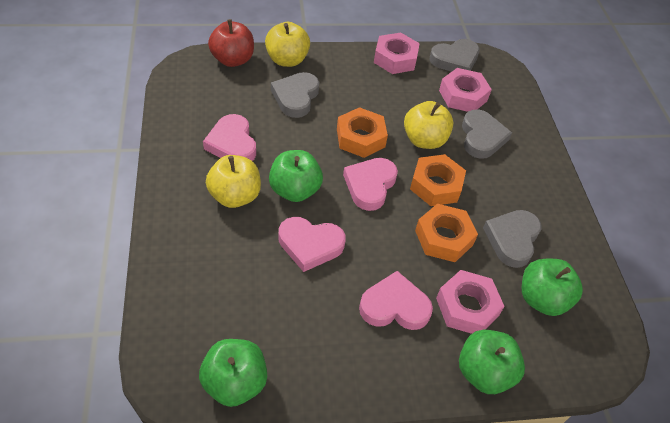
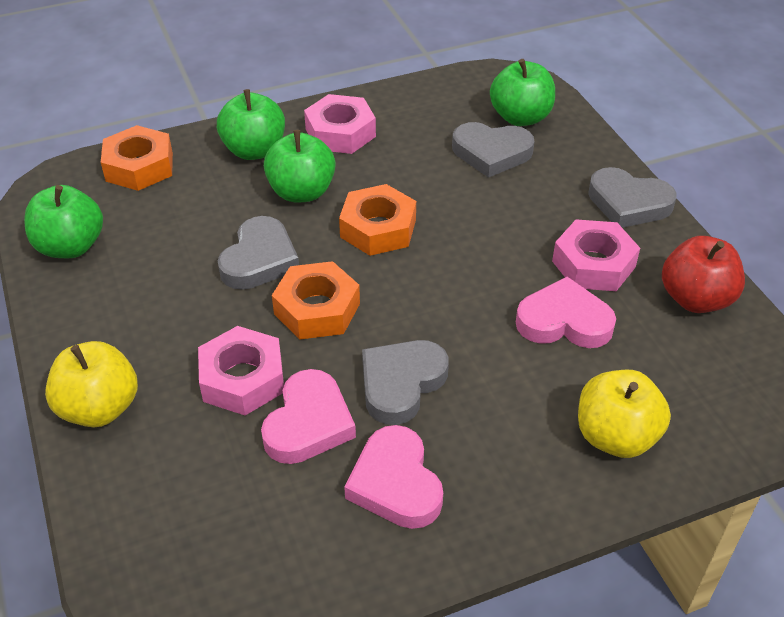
pink heart: [203,114,256,161] [279,217,345,272] [343,158,398,211] [359,271,433,330] = 4 -> [261,369,356,464] [344,425,443,529] [516,277,616,348] = 3
yellow apple: [206,155,261,208] [265,22,310,67] [404,101,454,149] = 3 -> [45,341,138,427] [578,370,671,458] = 2

